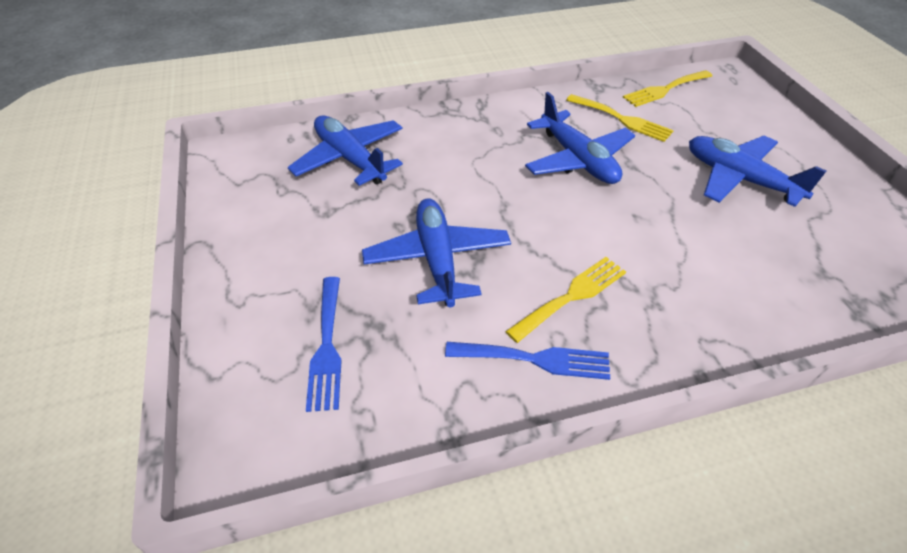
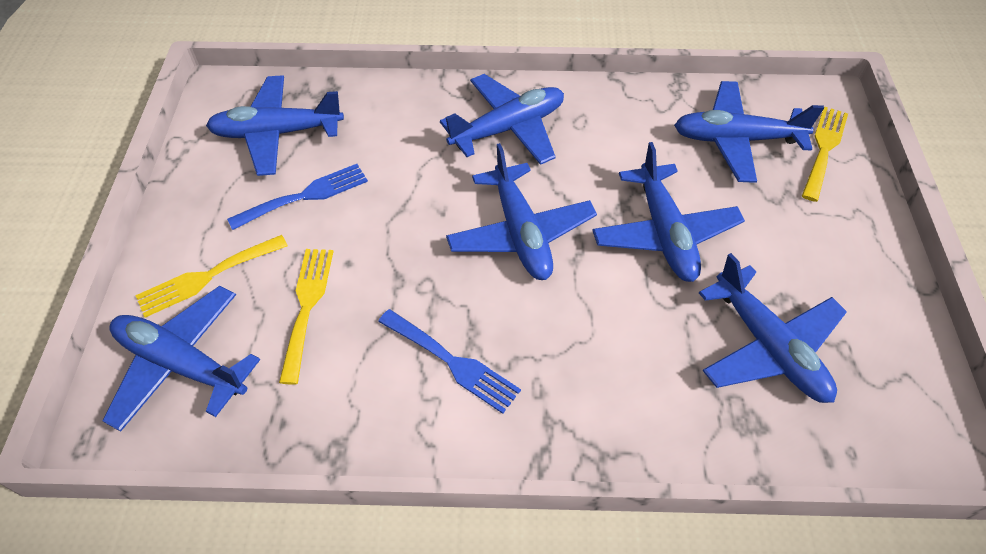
blue plane: [288,115,403,186] [362,198,511,307] [525,92,635,184] [689,136,826,207] = 4 -> [102,286,260,432] [206,75,344,176] [440,74,564,165] [446,143,597,280] [592,142,745,282] [674,81,824,183] [699,253,847,403] = 7

